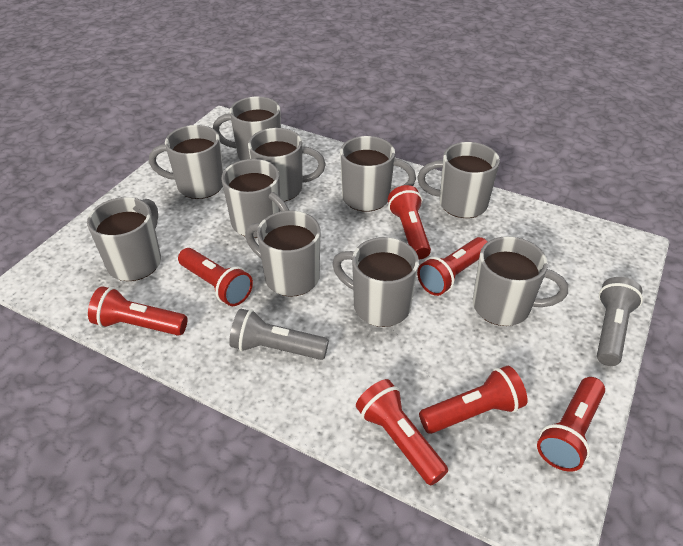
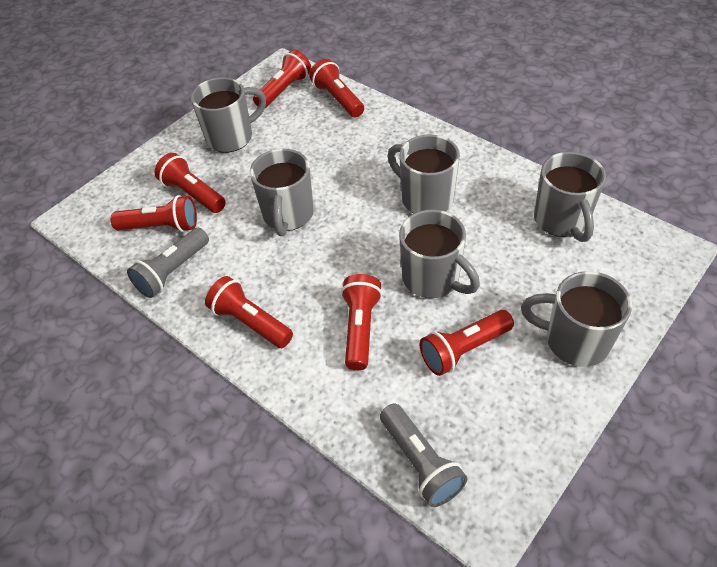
grey mug: [87,197,161,281] [149,125,223,199] [213,97,281,160] [221,159,290,238] [245,211,321,297] [248,128,326,202] [332,237,419,327] [340,136,416,212] [418,142,500,218] [473,236,568,326] = 10 -> [191,77,266,153] [250,149,314,236] [387,134,460,213] [399,209,480,298] [521,271,632,367] [534,152,606,242] = 6

